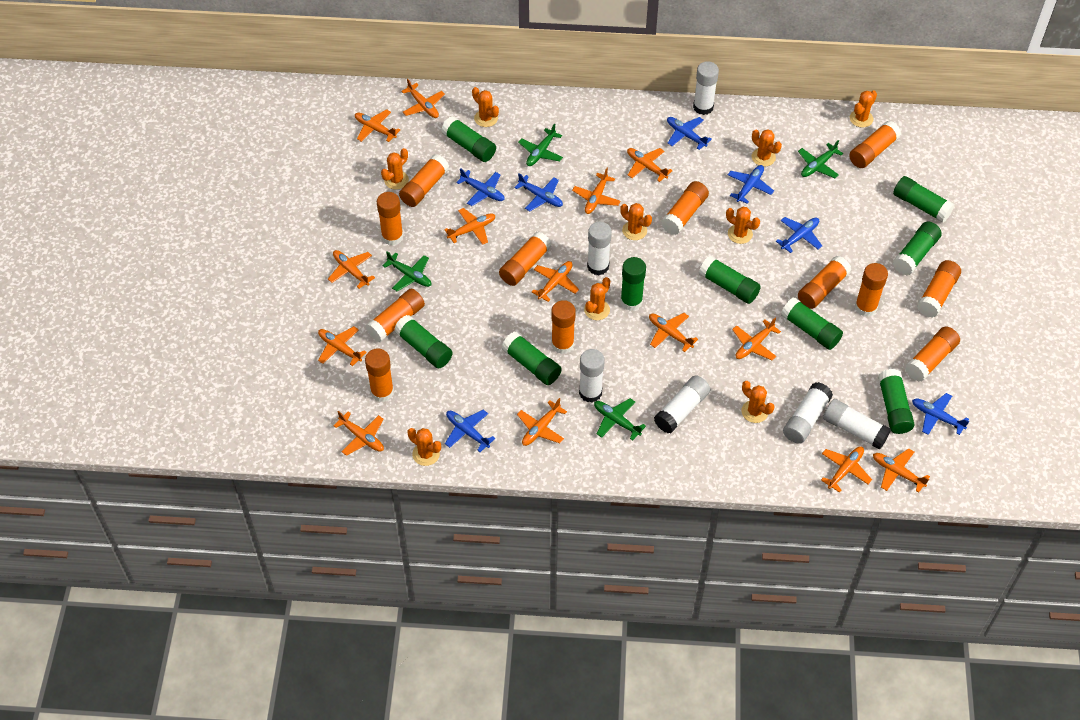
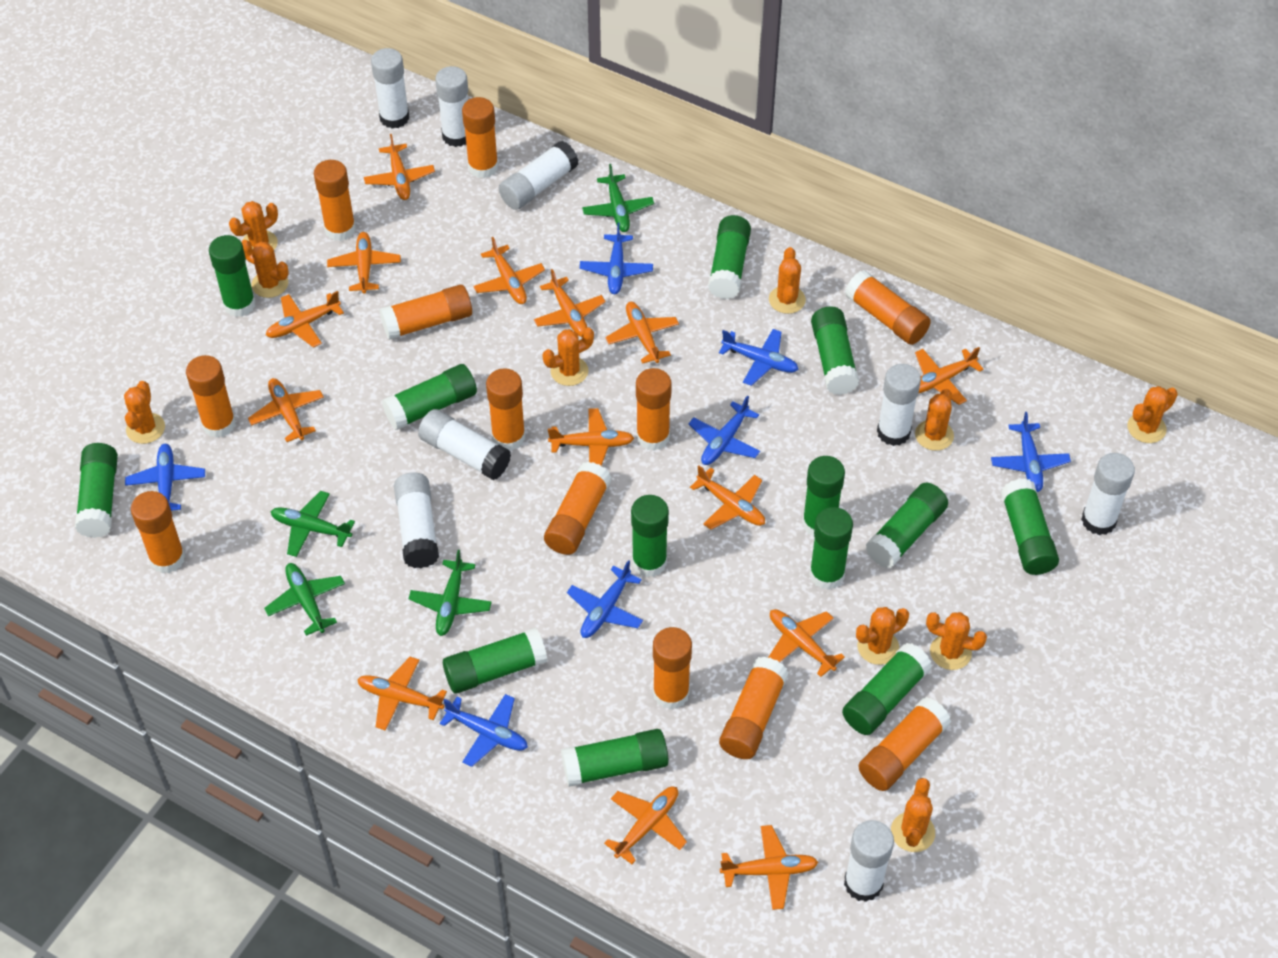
green glue stick: [394,315,453,368] [441,116,496,162] [502,332,562,385] [620,257,646,311] [699,255,761,304] [781,297,843,350] [878,369,914,434] [893,176,955,223] [893,222,942,275] = 9 -> [75,443,118,538] [209,235,256,317] [382,364,477,430] [443,628,548,694] [561,729,669,787] [631,495,669,577] [708,215,751,299] [802,456,845,537] [809,507,853,590] [811,306,859,395] [842,643,932,735] [865,483,948,568] [1001,478,1059,575] = 13
orange cactus: [381,148,409,190] [408,428,441,466] [472,87,499,127] [584,277,610,320] [620,203,652,240] [726,207,760,244] [741,381,774,423] [752,129,782,167] [850,90,877,128] = 9 -> [124,381,165,444] [229,201,278,250] [242,240,288,298] [542,327,594,386] [769,247,806,314] [856,607,909,665] [891,778,935,852] [915,389,954,451] [926,612,987,670] [1127,386,1178,443] = 10
white glue stick: [579,349,605,402] [587,222,612,275] [654,375,710,433] [693,61,719,115] [783,382,833,444] [823,399,891,450] = 6 -> [371,48,409,129] [394,472,439,568] [418,409,511,480] [435,66,468,147] [499,141,578,210] [844,820,894,902] [877,364,921,446] [1081,453,1135,535] = 8

